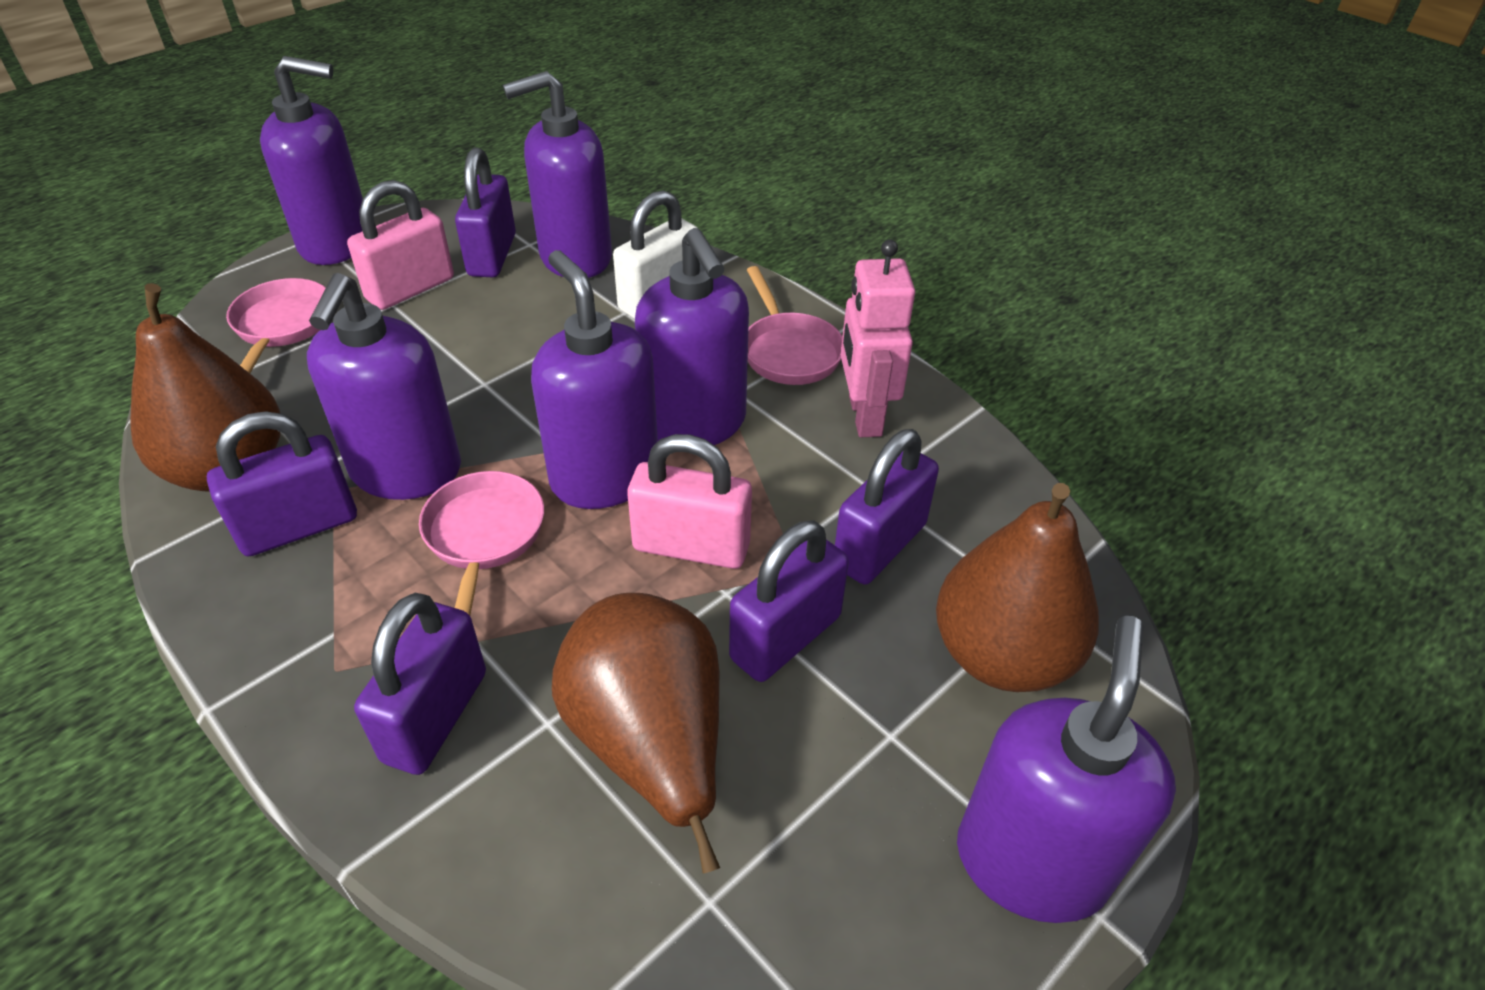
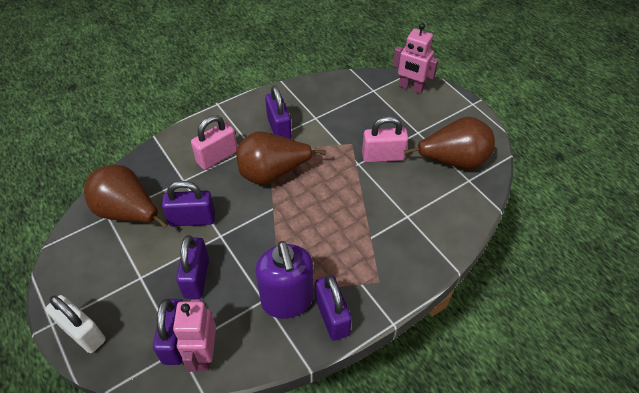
pink pan: [226,278,326,373] [419,471,544,615] [747,266,842,385] = 3 -> none = 0
pink robot: [841,239,915,437] = 1 -> [173,300,216,372] [393,23,438,94] = 2
purple soap dispenser: [260,56,363,265] [307,273,461,500] [503,71,612,278] [531,250,658,509] [635,228,749,445] [957,616,1176,923] = 6 -> [255,241,314,319] = 1

